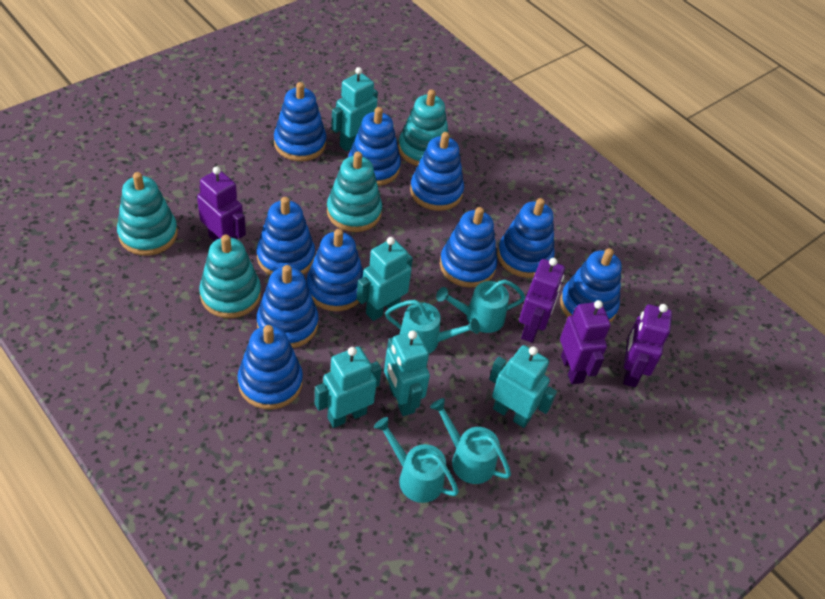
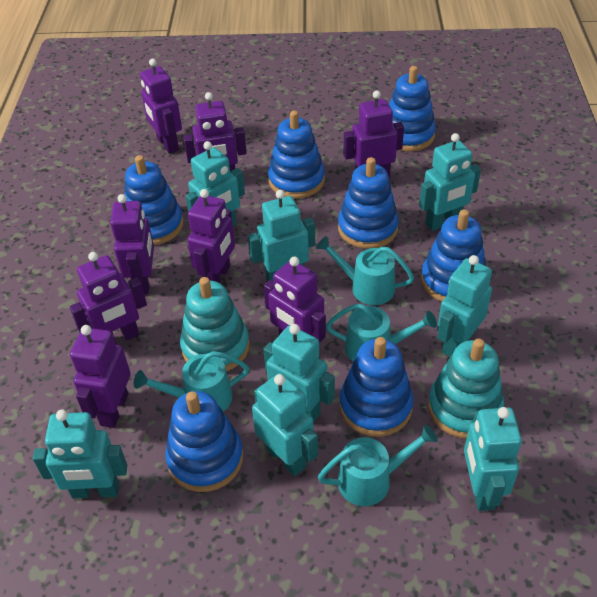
blue stacking toy: [238,325,303,409] [257,197,315,276] [257,265,318,348] [274,82,326,161] [306,229,363,311] [348,107,401,186] [410,132,464,211] [440,207,497,288] [497,198,555,278] [560,248,622,323] = 10 -> [124,155,184,245] [165,391,243,492] [268,110,325,199] [338,157,399,249] [340,337,414,437] [389,66,436,152] [421,209,486,302] = 7
purple robot: [197,166,246,241] [519,258,565,343] [560,300,611,384] [623,304,672,387] = 4 -> [70,252,147,340] [70,325,131,428] [110,194,154,295] [140,59,182,154] [183,92,247,172] [187,189,235,283] [264,257,326,343] [343,90,404,179] = 8
turquoise robot: [315,346,382,428] [331,67,378,152] [356,237,413,321] [384,330,430,416] [489,345,557,428] = 5 -> [33,409,128,499] [186,141,245,226] [248,190,315,282] [252,373,318,476] [263,324,335,423] [419,133,481,231] [437,255,492,357] [464,407,522,511] = 8
turquoise stacking toy: [117,172,178,255] [199,235,261,318] [327,152,382,232] [398,89,449,166] = 4 -> [180,277,250,371] [428,338,504,439] = 2

